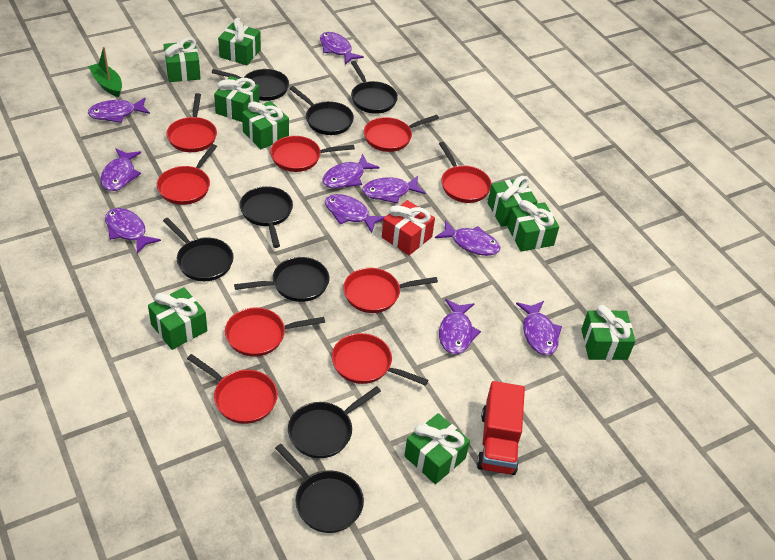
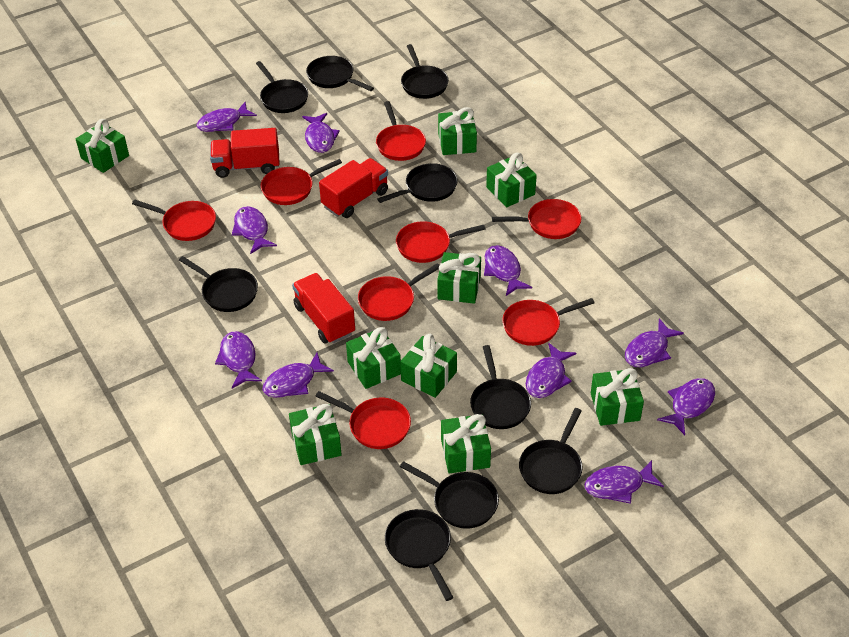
black pan: [163,218,234,281] [212,69,289,101] [234,257,329,302] [240,186,293,248] [275,444,364,533] [288,386,381,458] [290,86,354,135] [351,61,398,114] = 8 -> [179,256,258,312] [256,61,308,113] [306,56,374,91] [377,163,458,203] [385,509,454,601] [400,461,499,529] [401,44,449,99] [470,345,531,429] [519,408,583,494] = 9
green boat: [88,47,122,97] = 1 -> none = 0
red gift: [382,200,435,255] = 1 -> none = 0
red pan: [157,144,217,205] [167,93,217,152] [187,354,278,424] [225,307,325,357] [270,136,355,172] [332,333,428,386] [343,268,438,313] [364,115,439,152] [439,142,492,203] = 9 -> [132,200,216,241] [261,159,342,205] [315,391,411,449] [358,263,440,321] [376,101,426,161] [396,221,486,263] [492,199,582,239] [502,298,595,346] = 8
red truck: [477,381,525,475] = 1 -> [210,128,280,178] [292,273,355,344] [319,158,388,218] = 3

